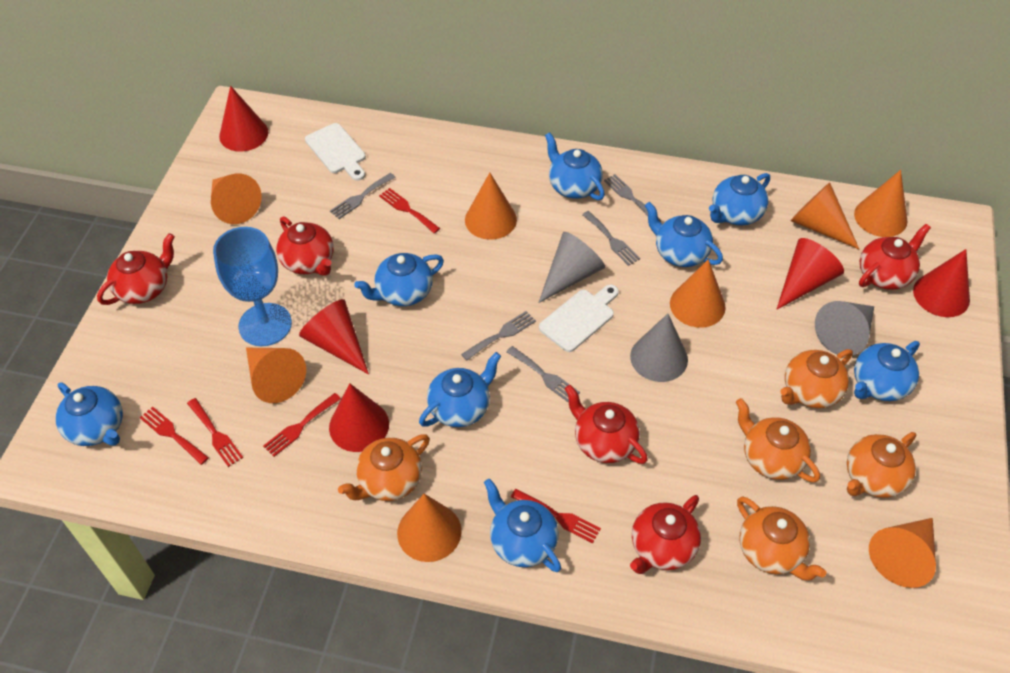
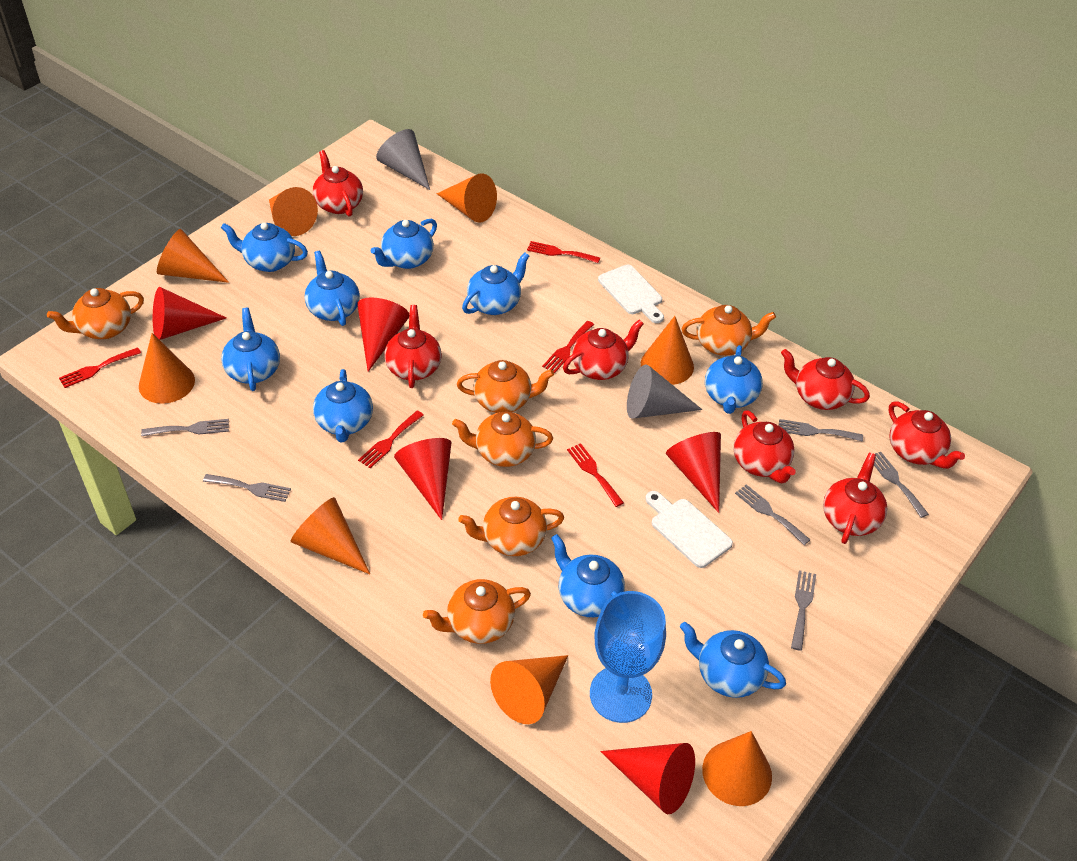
blue teapot: [56,382,123,446] [354,253,444,306] [419,352,501,427] [484,479,561,572] [545,132,605,200] [645,202,723,267] [709,173,770,225] [854,341,920,401] = 8 -> [221,223,308,272] [221,308,280,391] [305,251,360,326] [313,369,373,442] [371,219,437,269] [462,252,529,315] [551,534,625,617] [680,622,786,698] [705,345,763,414] = 9
grey cone: [538,232,605,303] [630,314,688,382] [815,301,874,355] = 3 -> [376,129,430,190] [627,364,702,419] = 2
grey fork: [330,173,395,219] [461,311,536,361] [506,346,580,403] [582,211,640,266] [604,174,662,222] = 5 -> [141,419,229,436] [203,474,291,502] [735,484,810,545] [779,419,863,442] [791,570,816,651] [874,452,929,518] = 6
orange teapot: [338,434,430,501] [736,398,820,482] [737,496,826,581] [780,349,853,408] [847,432,916,498] = 5 -> [47,288,144,339] [423,579,531,644] [452,411,553,467] [457,360,554,413] [458,497,564,556] [682,305,776,356] = 6
red teapot: [97,233,175,305] [276,216,334,276] [565,385,648,464] [630,495,701,574] [859,224,931,290] = 5 -> [313,150,363,217] [384,305,442,388] [563,319,644,380] [733,410,796,483] [781,349,870,410] [823,453,887,544] [889,401,965,469] = 7

